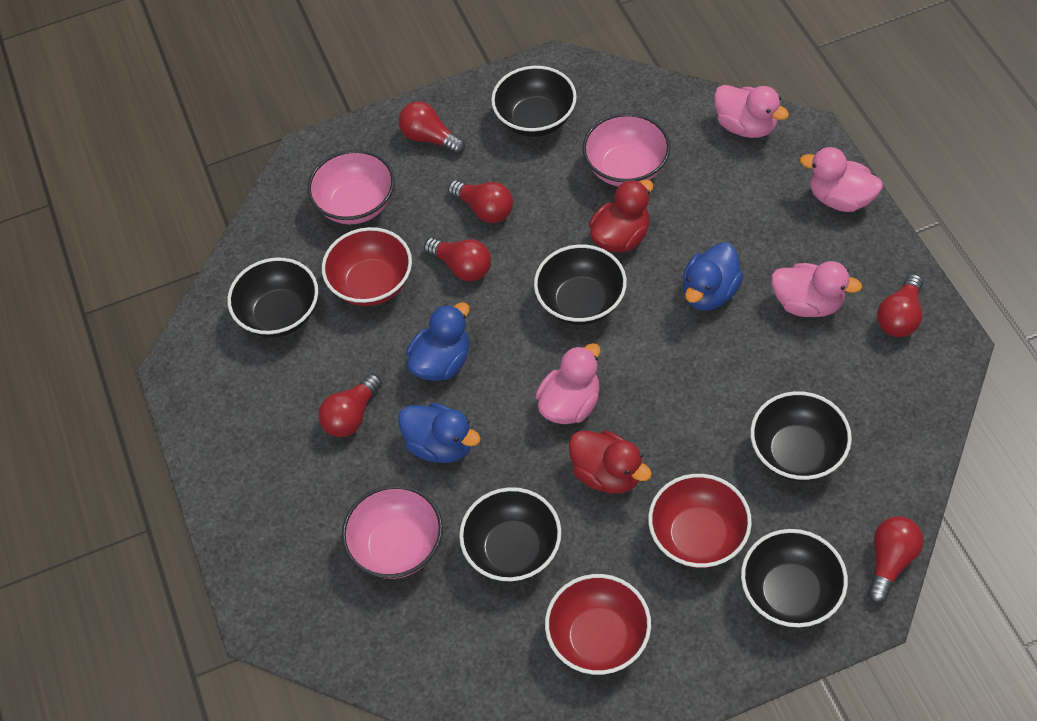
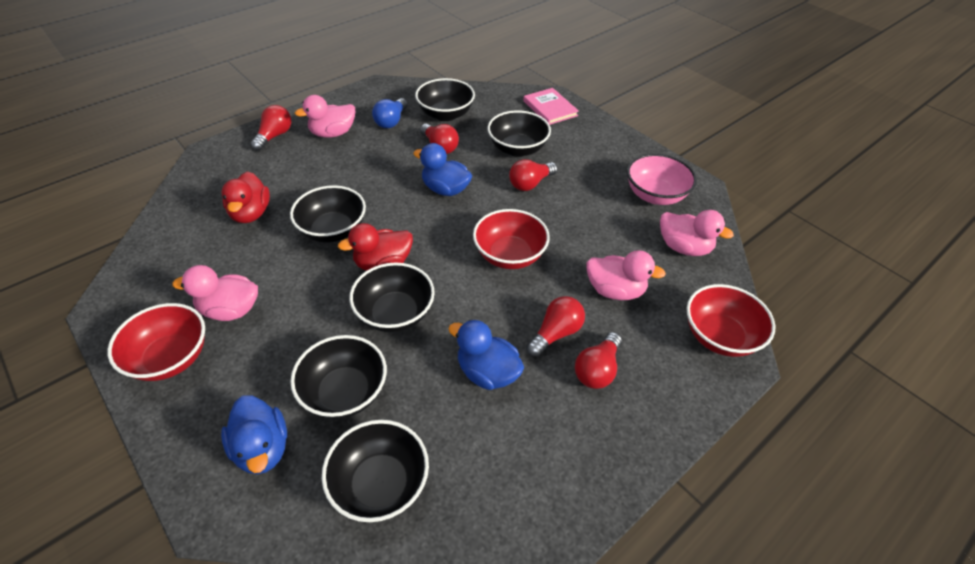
blue light bulb: none = 0 -> [372,98,408,128] = 1
pink book: none = 0 -> [523,88,579,125] = 1
pink bowl: [307,150,395,224] [342,485,443,579] [582,113,671,187] = 3 -> [627,154,697,205] = 1
red light bulb: [318,373,382,437] [399,101,465,154] [424,238,491,281] [448,180,513,223] [868,516,923,603] [877,274,923,337] = 6 -> [251,105,291,151] [420,124,459,154] [509,159,557,191] [526,296,585,357] [575,332,622,389] = 5

